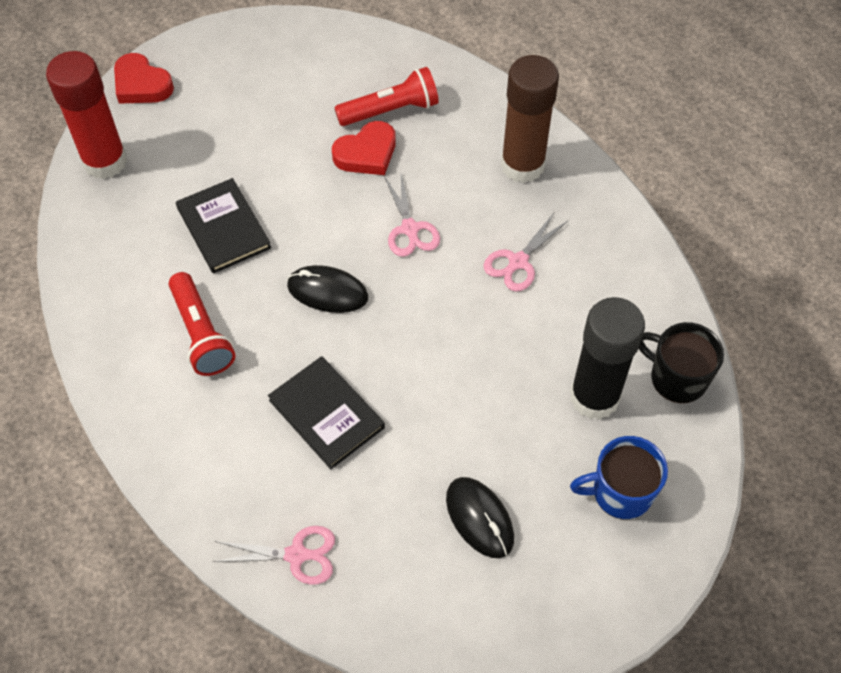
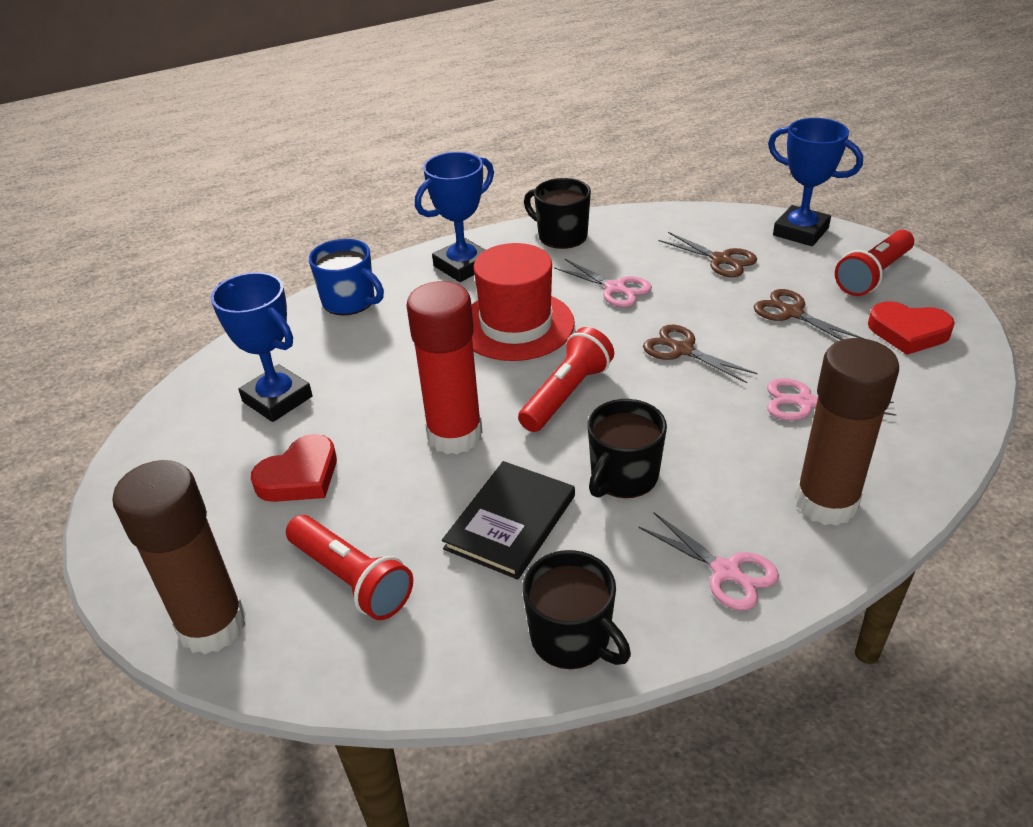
black book: [176,178,271,273] [268,356,385,469] = 2 -> [442,461,575,580] = 1
black glue stick: [570,297,645,420] = 1 -> none = 0
black mouse: [287,265,368,313] [446,477,514,558] = 2 -> none = 0
black mug: [639,322,724,403] = 1 -> [523,550,631,669] [524,178,591,249] [588,399,667,498] = 3
blue trophy: none = 0 -> [211,272,312,422] [415,152,494,282] [768,118,863,246] = 3
brown glue stick: [501,55,559,183] = 1 -> [112,460,246,654] [795,338,899,526] = 2
brown scissors: none = 0 -> [643,325,758,383] [658,232,757,277] [754,289,865,340] = 3
red flashlight: [169,272,236,376] [334,67,439,126] = 2 -> [286,515,413,620] [518,327,614,432] [835,230,914,296] = 3
red hat: none = 0 -> [471,243,575,361] = 1

